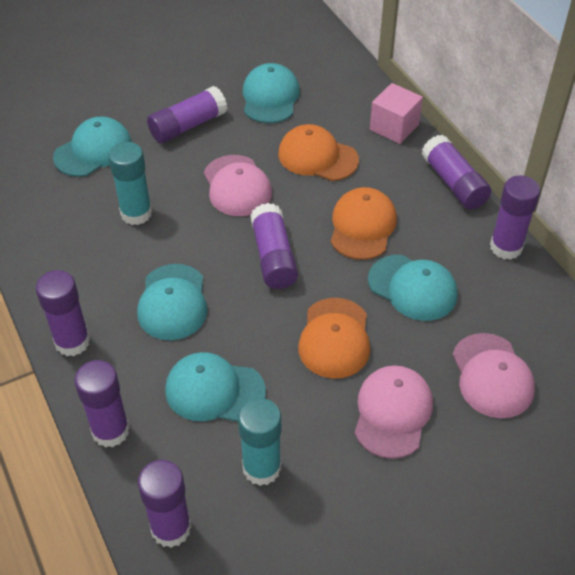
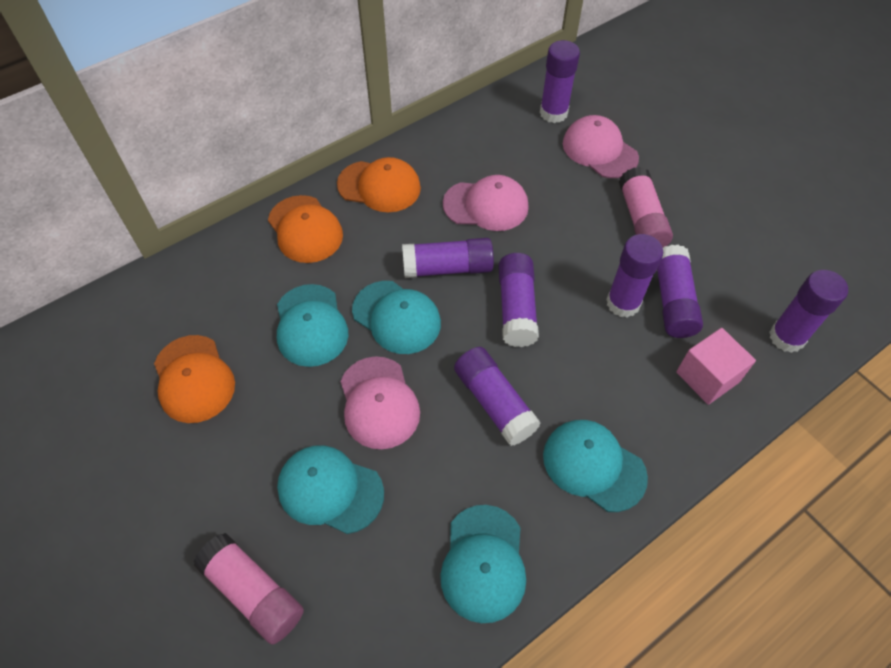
pink glue stick: none = 0 -> [193,533,304,644] [619,167,673,248] = 2
turquoise glue stick: [108,142,152,225] [238,398,281,486] = 2 -> none = 0

